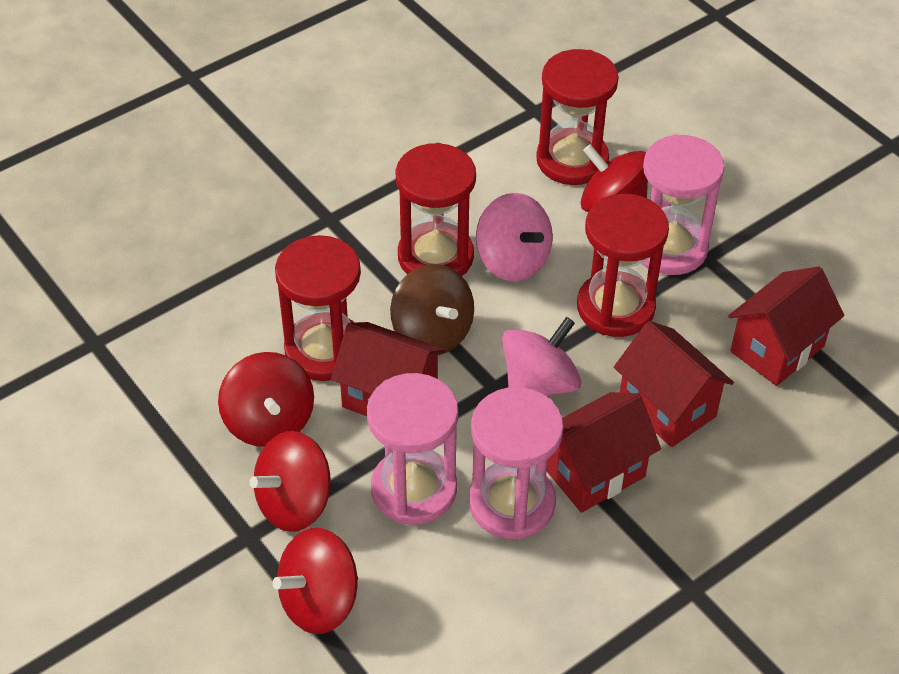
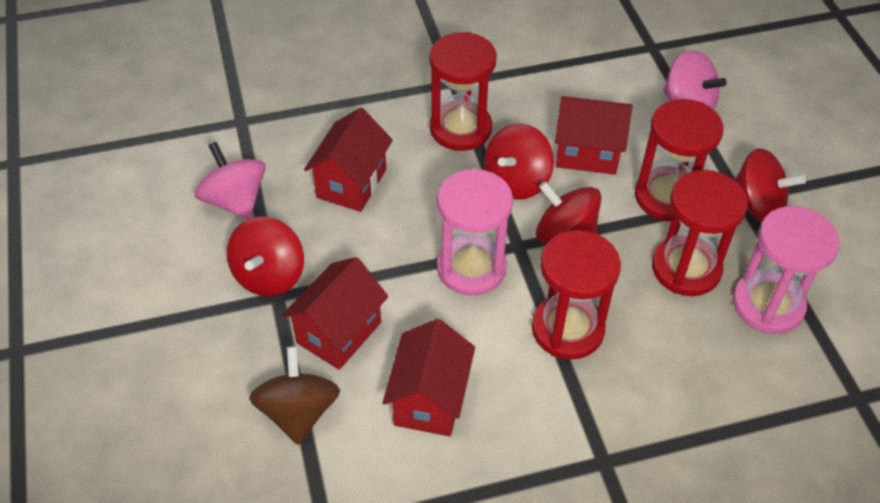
pink hourglass: [367,373,458,525] [469,387,564,539] [641,134,725,275] = 3 -> [437,169,513,296] [733,206,840,334] = 2

